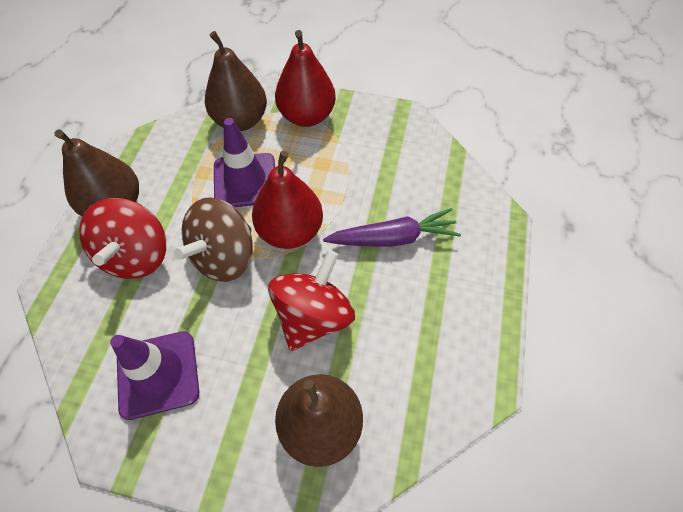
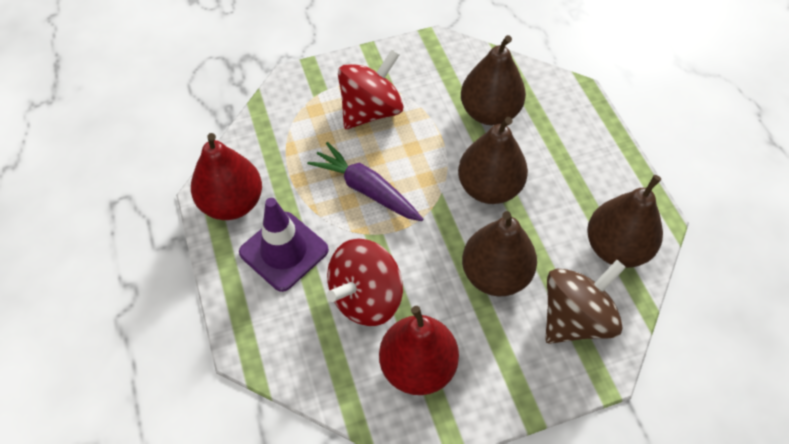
brown pear: [55,129,139,217] [205,31,267,131] [275,374,363,467] = 3 -> [458,117,528,204] [461,35,526,125] [462,211,537,296] [587,175,663,268] = 4
purple traffic cone: [110,331,199,420] [214,118,275,207] = 2 -> [239,198,329,292] = 1

